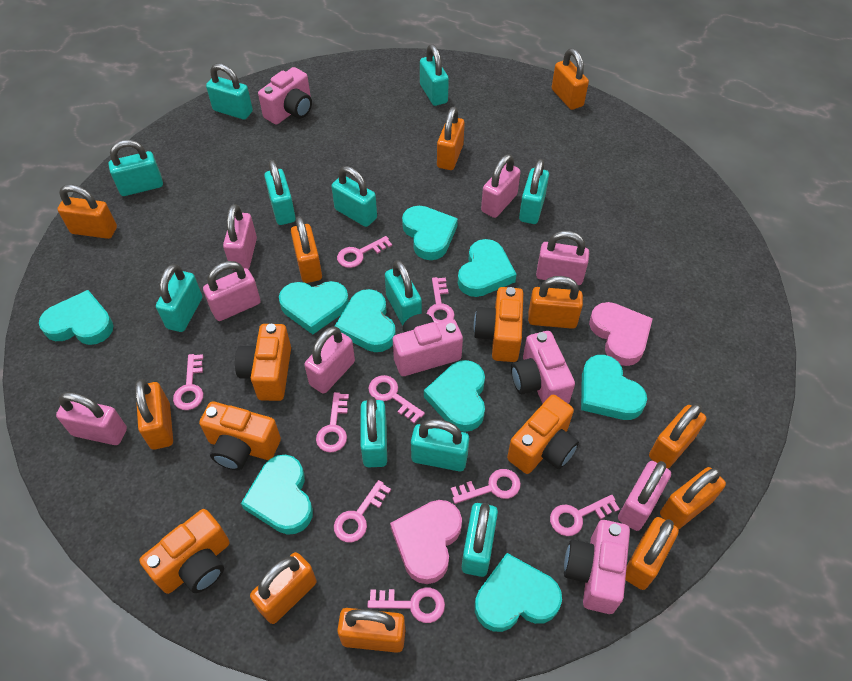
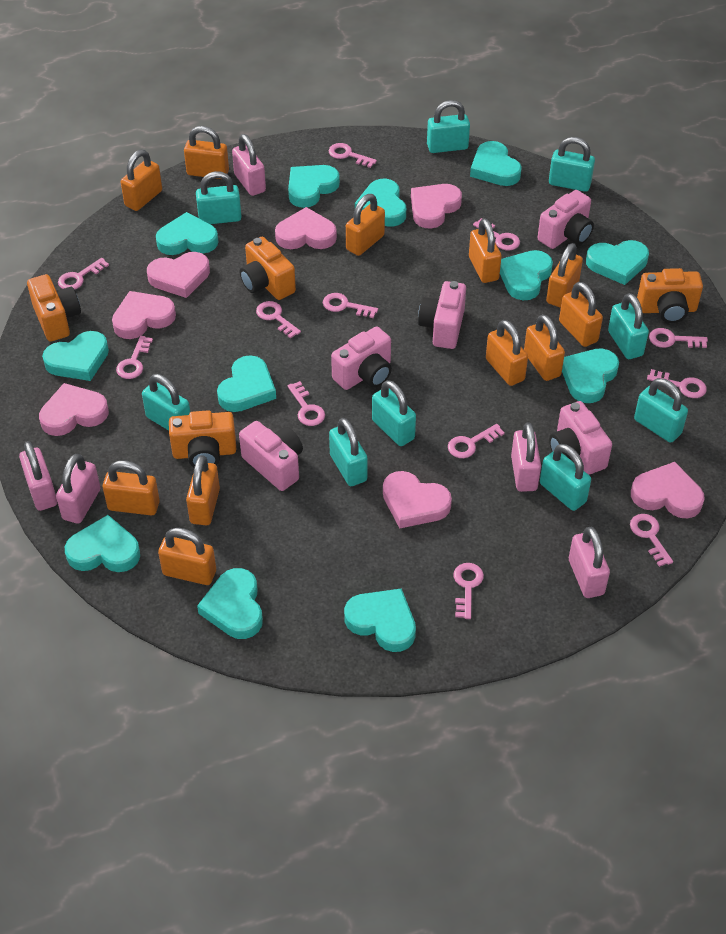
orange camera: [139,509,229,594] [199,401,281,470] [235,324,291,401] [474,287,523,362] [507,395,579,474] = 5 -> [27,274,81,342] [169,410,236,467] [240,237,296,300] [637,268,703,323] = 4
pink camera: [258,67,312,125] [393,314,463,376] [511,331,575,404] [564,520,630,614] = 4 -> [239,421,303,491] [331,326,392,390] [418,281,466,349] [538,190,594,249] [549,401,612,475] = 5
pink heart: [390,500,462,584] [589,302,653,366] = 2 -> [39,383,109,436] [112,291,176,339] [147,252,210,298] [275,207,337,249] [383,471,452,528] [411,184,462,229] [631,462,705,518] = 7
pink key: [173,354,204,410] [316,392,349,453] [334,480,391,542] [337,236,392,268] [367,587,445,623] [368,375,425,423] [427,277,455,323] [451,469,521,504] [550,495,620,536] = 9 -> [58,258,109,290] [116,336,153,379] [256,301,301,339] [288,381,325,426] [323,293,378,318] [329,143,377,168] [448,424,505,458] [454,563,484,619] [473,218,520,250] [630,514,673,567] [647,369,707,398] [649,328,708,348] = 12
pink padlock: [56,392,127,445] [203,261,261,321] [223,204,257,270] [304,326,355,394] [481,154,521,218] [536,231,589,285] [618,461,671,531] = 7 -> [19,441,57,511] [56,454,101,524] [232,134,266,196] [511,422,541,492] [569,527,610,598] = 5
turquoise heart: [39,290,114,345] [241,454,313,535] [279,281,349,334] [334,289,396,352] [402,206,458,260] [424,360,485,432] [458,239,517,297] [475,553,562,632] [581,355,647,420] = 9 -> [42,331,109,381] [65,515,140,572] [156,212,218,255] [197,568,263,639] [217,355,276,412] [288,165,340,208] [344,588,416,652] [355,179,406,227] [470,141,522,186] [500,250,553,300] [562,348,619,403] [586,240,649,285] = 12
turquoise padlock: [109,140,163,196] [156,264,202,332] [206,63,253,119] [264,160,296,225] [331,166,377,227] [361,397,387,467] [385,260,422,326] [411,419,469,471] [420,44,449,106] [462,503,498,577] [519,159,549,224] = 11 -> [142,374,190,431] [196,171,242,224] [329,418,367,486] [372,380,416,446] [427,100,470,153] [540,444,591,511] [549,137,595,192] [608,293,649,359] [634,378,688,443] = 9

